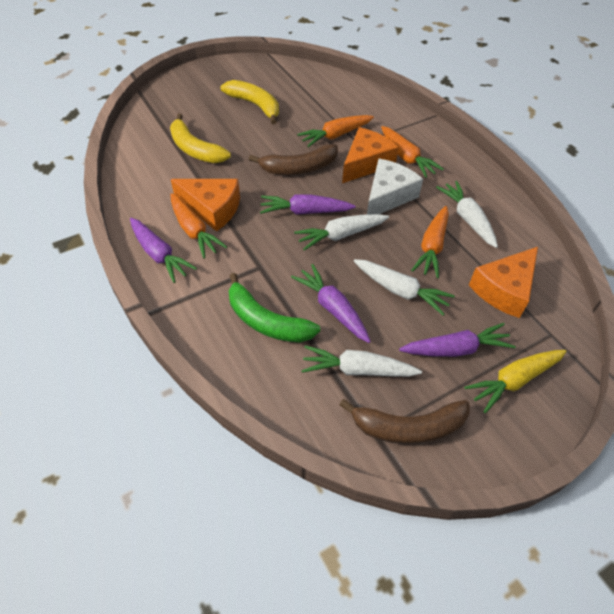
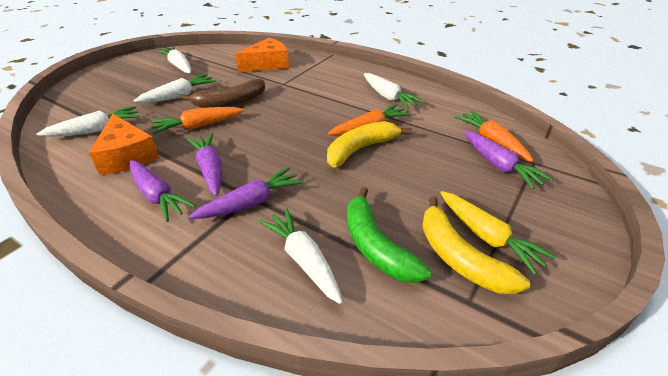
brown banana: [249,144,338,175] [339,399,470,444] = 2 -> [179,79,265,108] = 1
orange carrot: [170,193,227,259] [297,115,374,147] [381,126,444,178] [411,206,449,278] = 4 -> [150,107,244,135] [328,104,411,136] [454,111,534,162] = 3
orange cheese: [171,179,240,232] [342,127,399,183] [469,247,538,318] = 3 -> [89,114,160,175] [235,38,289,72] = 2
white carrot: [294,214,389,251] [301,345,422,377] [354,259,455,315] [436,181,498,248] = 4 -> [37,106,140,137] [133,74,217,103] [156,46,191,73] [258,208,343,304] [364,73,424,109] = 5
white cheese: [367,159,423,215] = 1 -> none = 0

